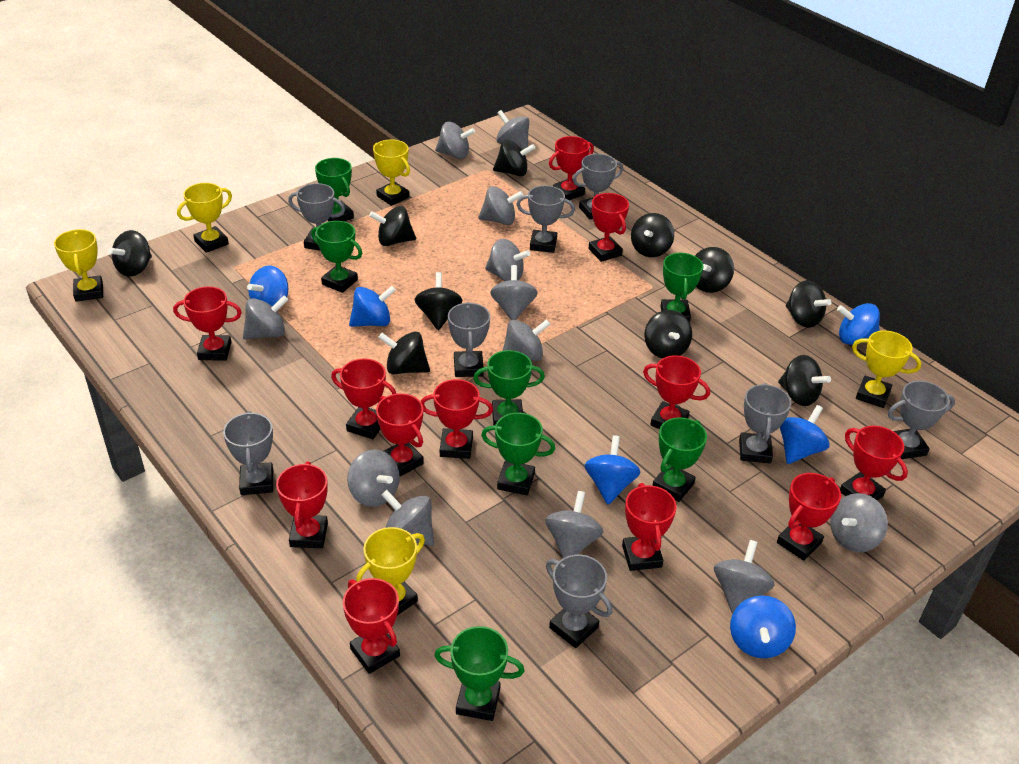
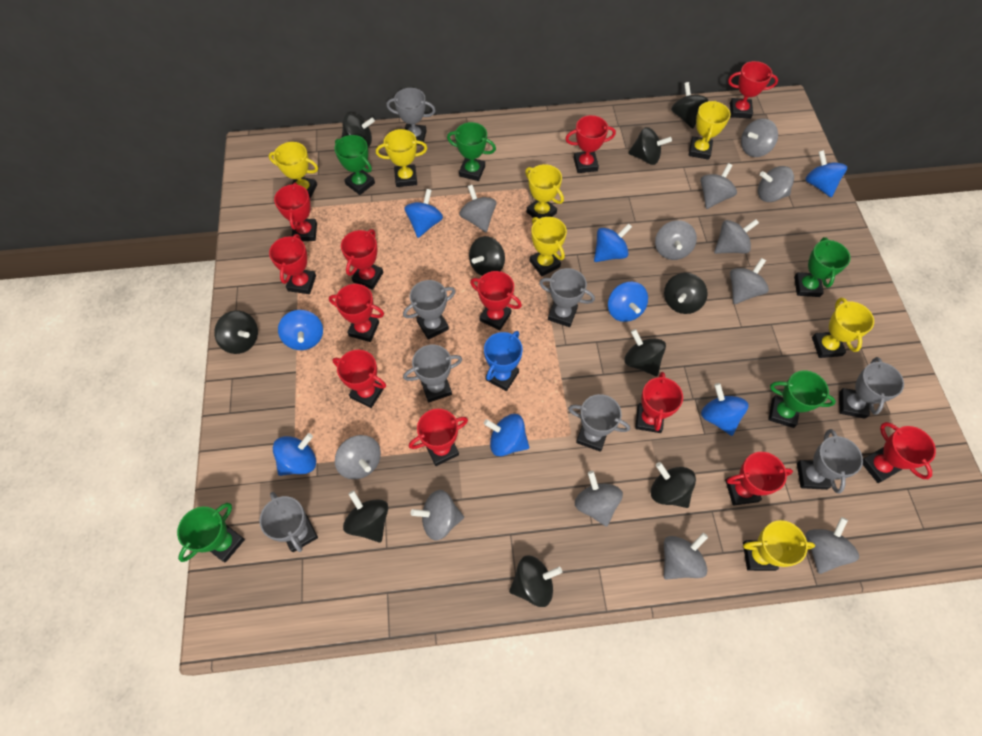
blue spinning top: [247,266,288,306] [349,286,396,327] [584,435,640,505] [730,595,796,659] [780,405,830,464] [837,303,880,345] = 6 -> [273,433,316,476] [278,310,323,350] [404,189,443,238] [484,414,529,456] [594,223,632,262] [608,282,648,322] [701,383,749,436] [805,150,847,197] = 8
blue trophy: none = 0 -> [484,331,523,391] = 1
green trophy: [311,221,362,293] [315,158,354,221] [434,626,525,721] [474,350,545,426] [481,413,555,495] [652,417,707,502] [661,252,703,322] = 7 -> [177,503,245,563] [335,135,375,195] [447,122,496,181] [768,370,836,428] [794,237,851,297] = 5
yellow trophy: [54,229,103,302] [177,183,232,253] [356,527,425,615] [373,139,410,206] [852,330,922,408] = 5 -> [268,142,318,199] [376,129,427,187] [525,164,564,219] [530,217,567,276] [689,101,730,160] [743,520,815,571] [812,298,874,358] = 7

